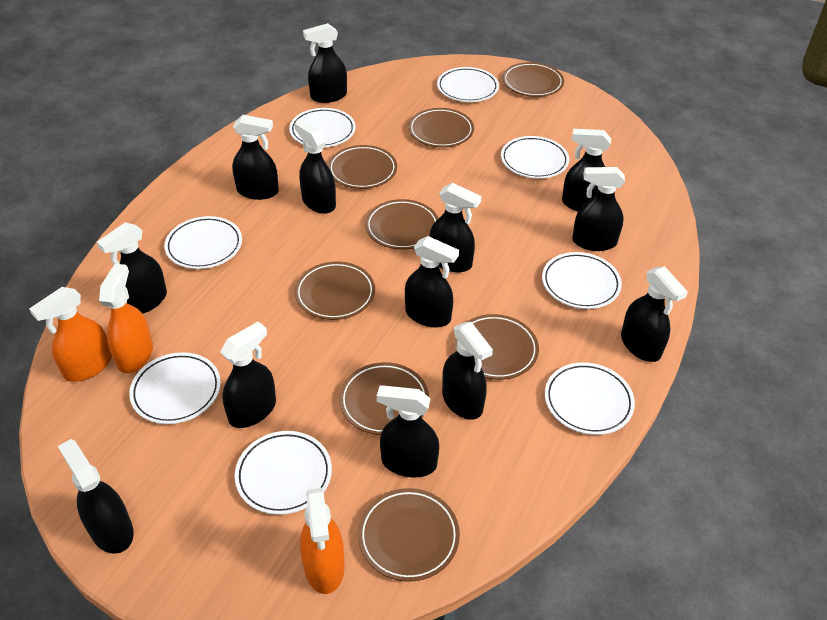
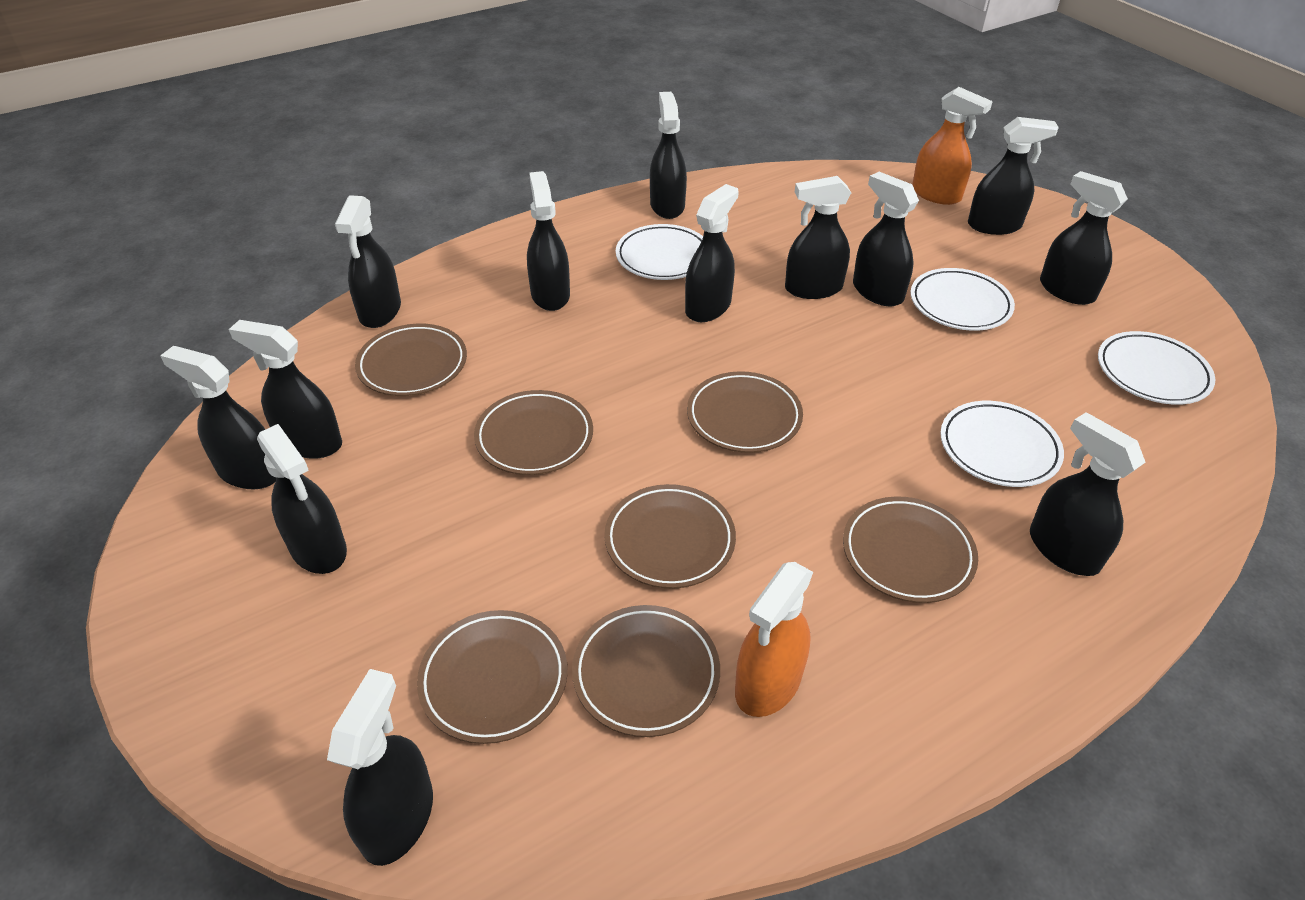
brown plate: [295,261,375,320] [328,145,397,189] [339,362,429,435] [358,488,460,582] [365,199,439,250] [408,108,474,147] [454,314,539,380] [503,62,564,97] = 8 -> [355,324,467,396] [417,610,568,744] [474,390,593,475] [572,605,720,737] [604,484,736,589] [687,371,803,453] [843,496,978,603] = 7
orange spray bottle: [29,287,112,382] [99,264,153,373] [300,488,345,594] = 3 -> [735,562,813,717] [912,87,993,205] = 2
white plate: [129,352,221,424] [164,216,242,269] [235,431,332,515] [289,108,356,147] [437,67,499,102] [501,136,569,179] [542,252,622,309] [545,362,635,435] = 8 -> [616,224,703,280] [910,268,1015,331] [940,401,1064,487] [1098,331,1215,405] = 4

